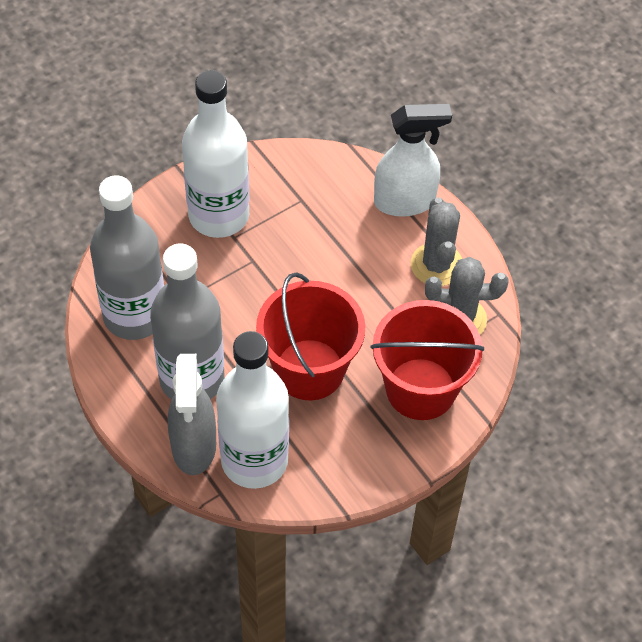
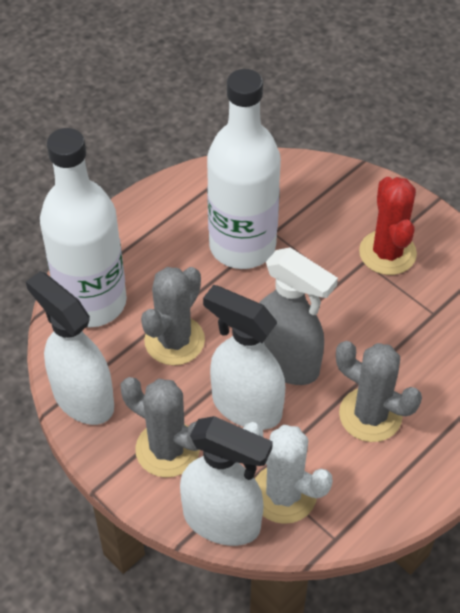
grey bottle: [90,176,164,340] [150,244,224,399] = 2 -> none = 0
grey cactus: [411,197,462,286] [425,257,508,334] = 2 -> [121,377,200,478] [141,267,205,365] [336,341,422,442] = 3
red bucket: [256,272,365,400] [371,300,484,420] = 2 -> none = 0
red cactus: none = 0 -> [359,177,417,275] = 1
white cactus: none = 0 -> [243,422,333,524] = 1
white spray bottle: [374,104,452,217] = 1 -> [26,271,114,425] [180,416,273,546] [203,285,285,430] = 3

